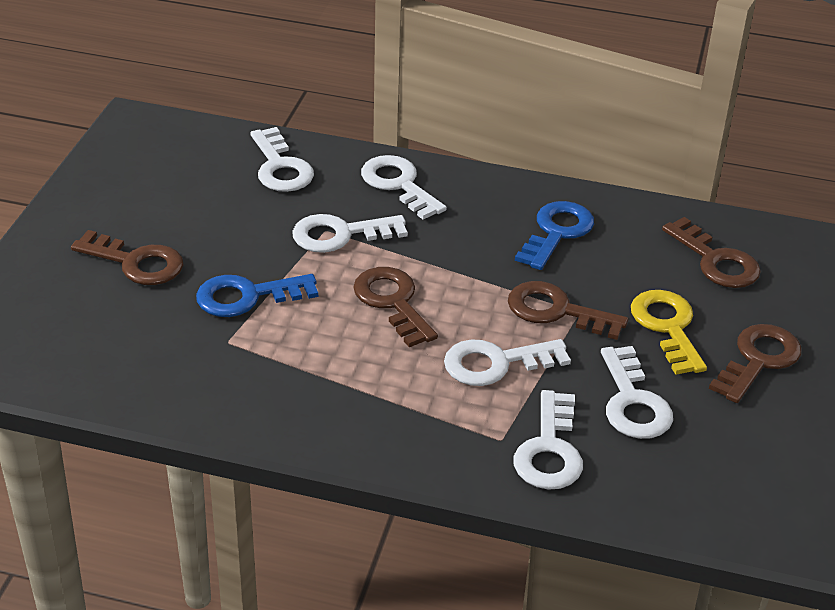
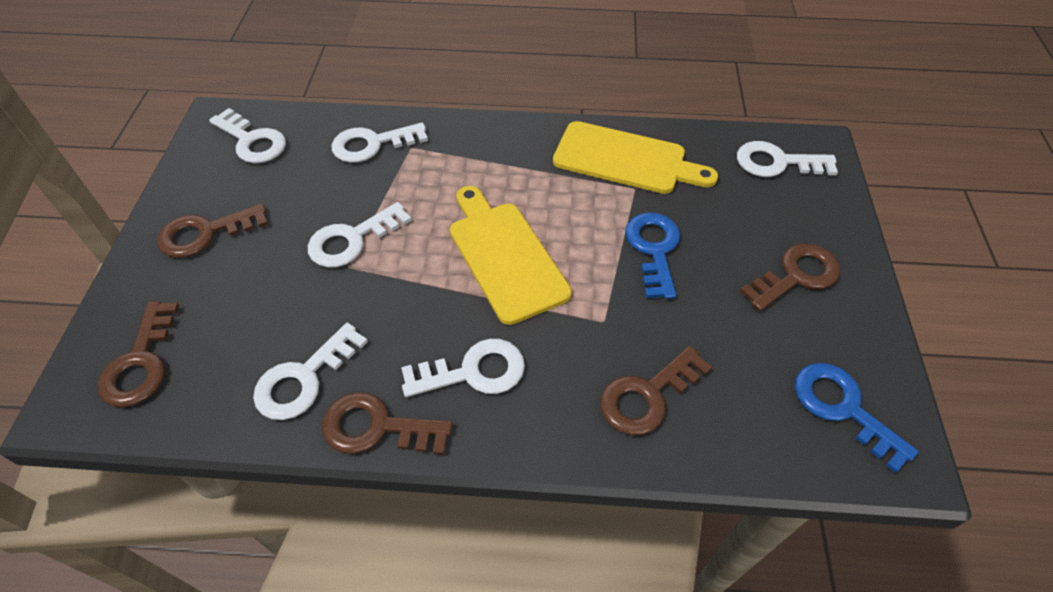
yellow cutting board: none = 0 -> [450,186,572,325] [553,121,718,194] = 2
yellow key: [631,290,707,375] = 1 -> none = 0

